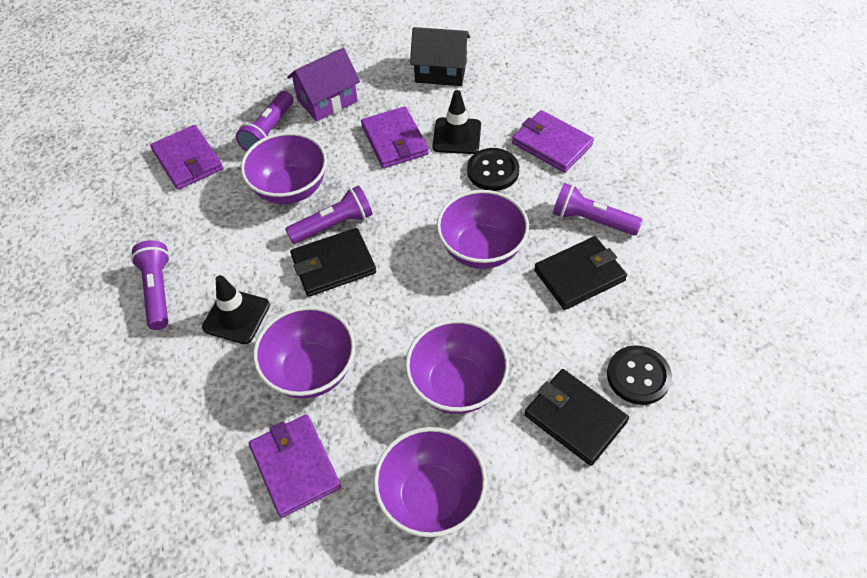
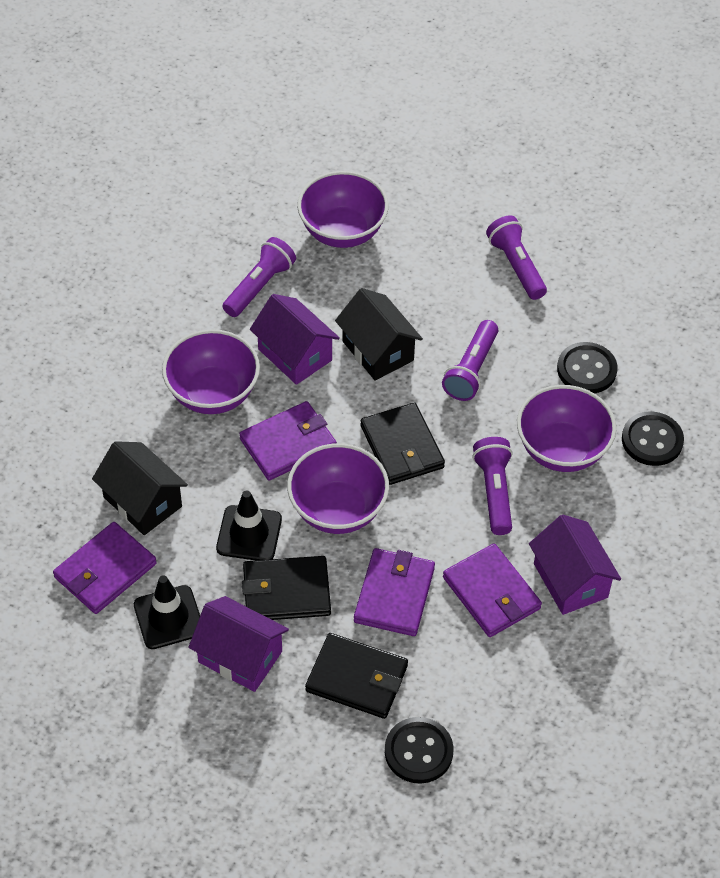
black button: [467,148,519,191] [607,345,672,405] = 2 -> [385,717,454,784] [557,342,617,393] [622,411,684,466] = 3
black house: [410,27,470,86] = 1 -> [92,441,188,535] [335,288,423,381] = 2
purple bowl: [241,132,327,204] [253,306,355,399] [373,427,487,537] [405,319,509,414] [437,190,529,269] = 5 -> [162,329,260,414] [287,443,389,534] [297,171,389,248] [517,385,616,472] = 4
purple house: [287,48,360,122] = 1 -> [188,596,289,692] [250,294,340,385] [529,515,621,615] = 3

